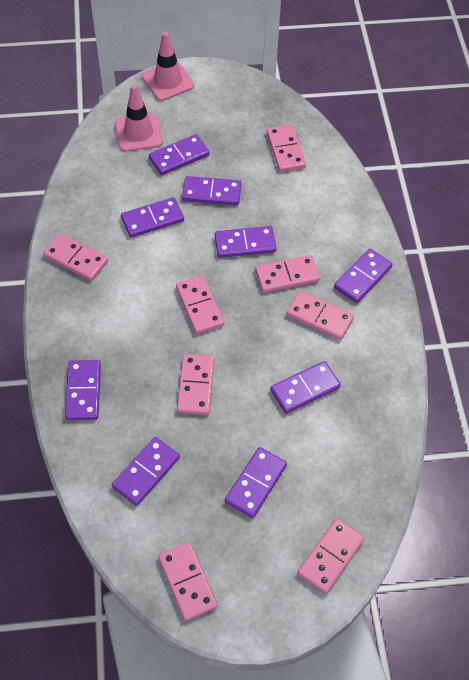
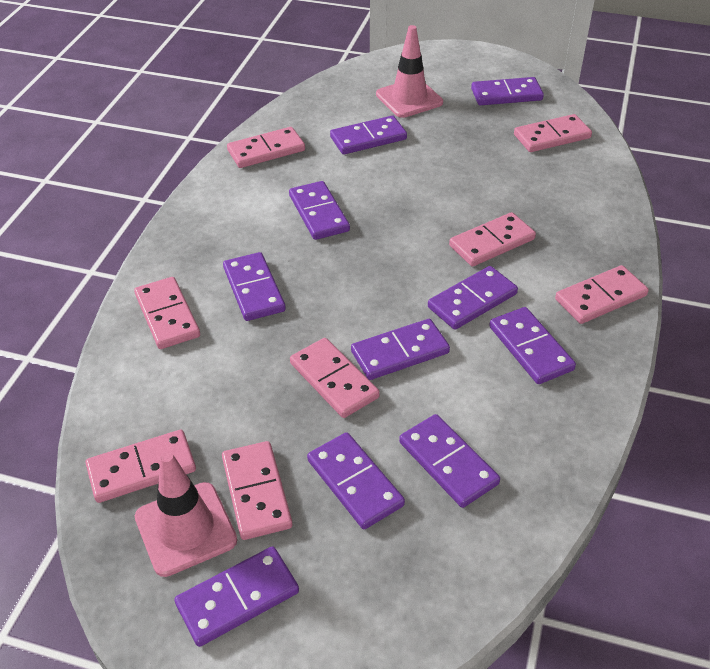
purple domino: [65,360,101,420] [112,437,180,506] [121,197,184,238] [149,134,209,175] [182,176,241,206] [215,226,276,258] [225,447,287,518] [270,361,341,414] [334,249,392,303] = 9 -> [174,546,299,647] [223,252,286,321] [289,181,350,240] [307,432,405,529] [330,116,407,154] [351,319,450,380] [399,414,500,508] [428,266,518,330] [471,77,544,105] [489,307,576,384] = 10

